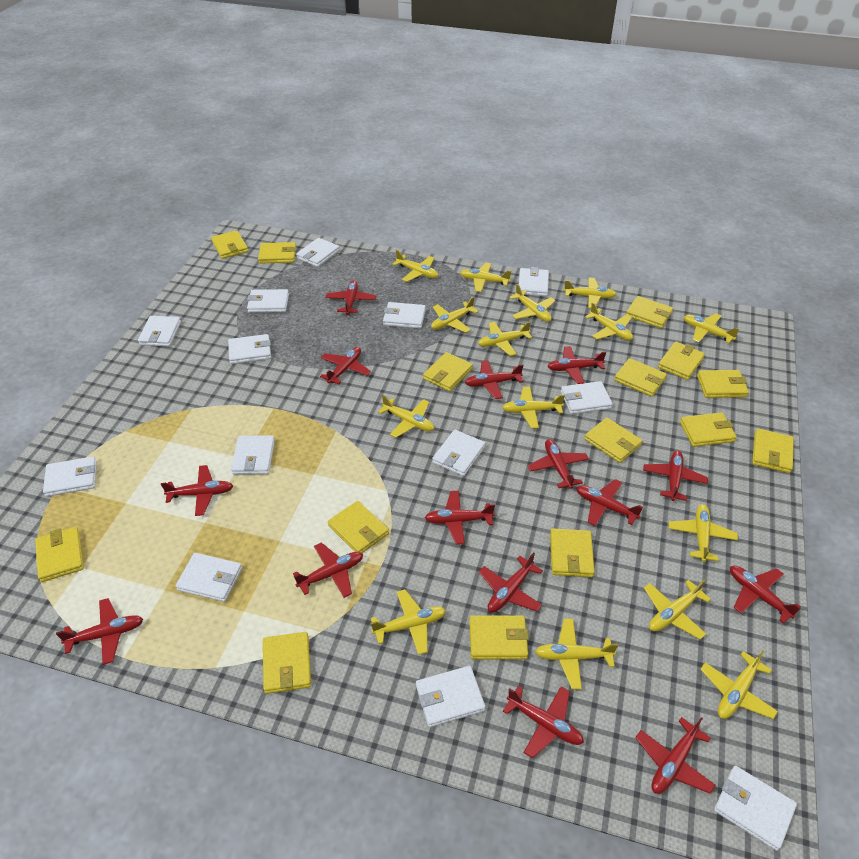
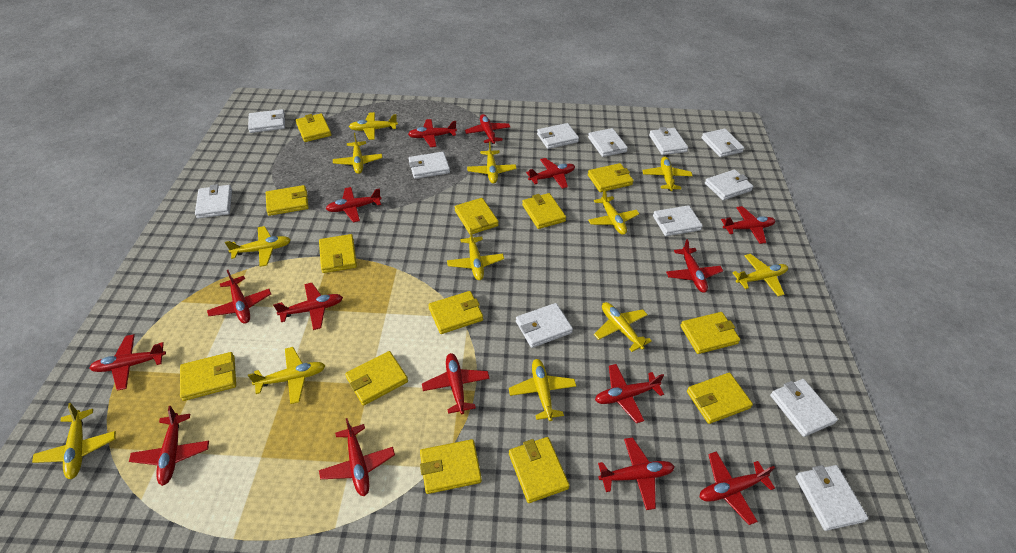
white wallet: [43,457,97,497] [138,316,181,347] [176,553,242,602] [228,334,271,364] [231,436,275,474] [247,289,289,313] [296,238,340,267] [383,302,426,329] [416,666,485,727] [432,430,485,476] [519,267,549,296] [561,381,613,414] [714,766,797,851] = 13 -> [195,184,232,219] [248,109,285,133] [409,152,450,179] [516,303,573,348] [537,123,579,149] [588,128,628,157] [649,127,688,155] [653,205,703,236] [701,129,744,157] [705,170,754,200] [770,379,838,437] [796,465,868,531] = 12
yellow plane: [371,589,446,655] [378,395,434,438] [393,250,438,282] [431,297,479,333] [460,263,511,292] [478,322,532,356] [502,386,565,429] [509,284,555,322] [535,619,618,689] [563,278,617,308] [585,302,633,340] [644,579,711,639] [669,504,738,562] [684,313,739,343] [700,650,778,719] = 15 -> [32,403,116,479] [225,226,291,267] [248,347,326,404] [333,133,382,174] [349,112,398,140] [447,228,504,280] [467,142,517,184] [509,359,576,421] [588,188,639,235] [594,302,652,352] [642,157,692,191] [732,254,788,296] = 12
yellow wallet: [35,527,84,582] [211,230,248,259] [258,242,296,264] [263,632,311,694] [328,501,389,553] [423,352,473,391] [469,615,529,659] [550,528,595,577] [584,418,642,463] [614,358,667,397] [626,296,673,328] [658,342,705,380] [680,412,737,447] [697,370,749,398] [752,429,794,473] = 15 -> [180,352,236,401] [266,185,309,216] [296,113,331,142] [319,234,357,273] [345,351,408,406] [420,439,482,494] [428,291,483,334] [455,198,499,234] [509,437,570,503] [522,193,566,229] [588,163,634,192] [680,312,740,354] [687,373,753,424] = 13

